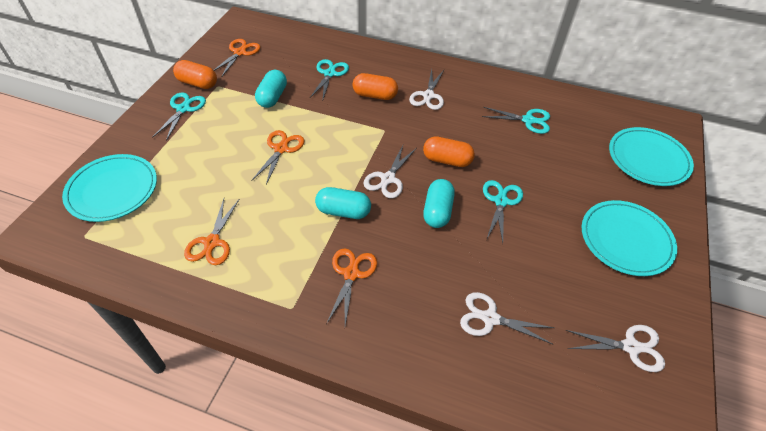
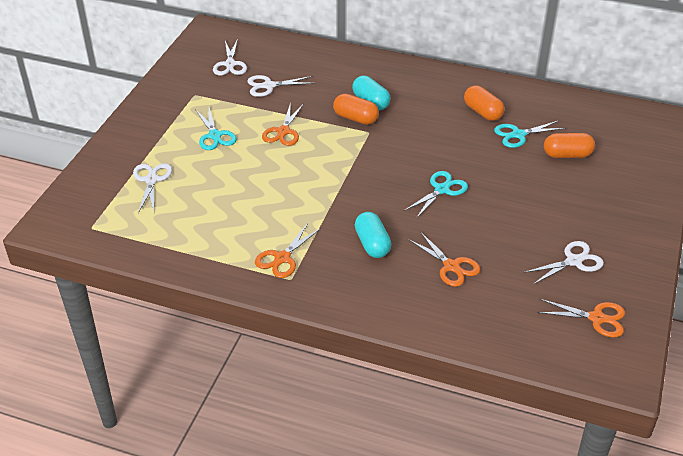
turquoise capsule: [255,70,287,108] [315,187,371,219] [423,179,455,228] = 3 -> [352,76,391,110] [355,212,391,258] = 2
turquoise plate: [62,154,157,222] [581,200,677,276] [609,127,694,186] = 3 -> none = 0
turquoise scissors: [153,92,206,141] [310,59,349,99] [482,107,550,134] [483,180,523,243] = 4 -> [195,108,237,150] [404,171,468,219] [494,121,566,148] = 3

